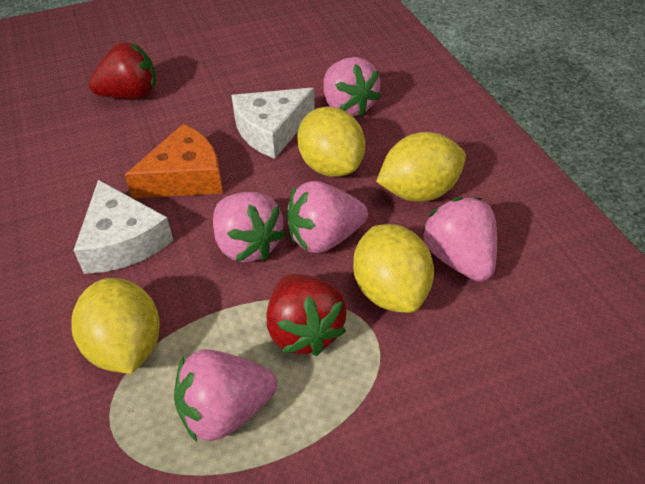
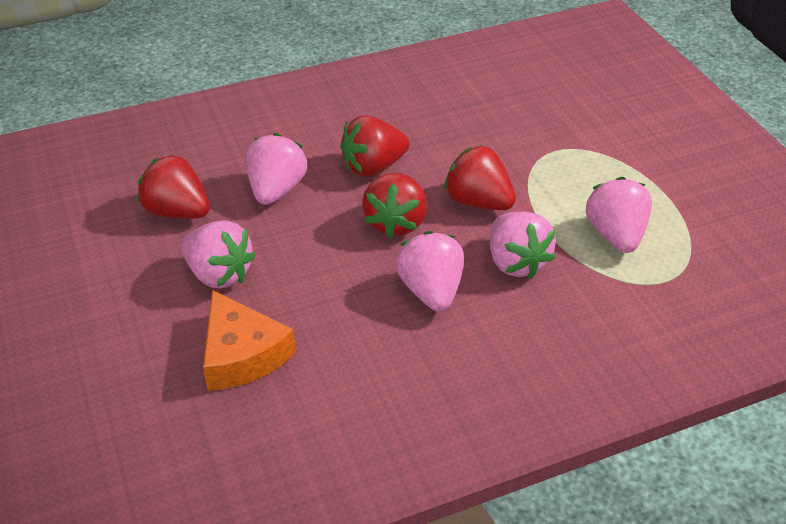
red strawberry: [89,42,156,99] [267,274,347,356] = 2 -> [138,154,210,219] [340,115,410,177] [362,173,427,238] [444,145,516,210] = 4
white cheese: [73,180,174,274] [231,88,315,159] = 2 -> none = 0
yellow lemon: [72,278,160,374] [297,107,365,177] [353,224,434,313] [376,132,466,202] = 4 -> none = 0

